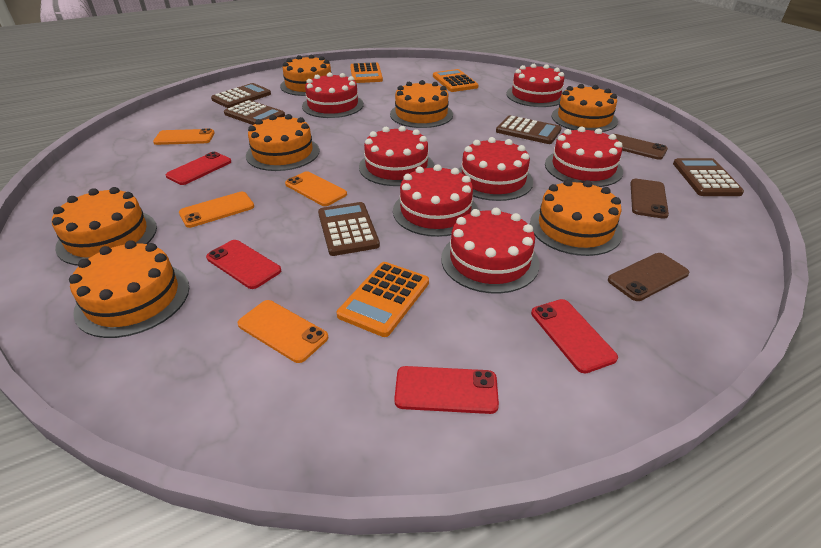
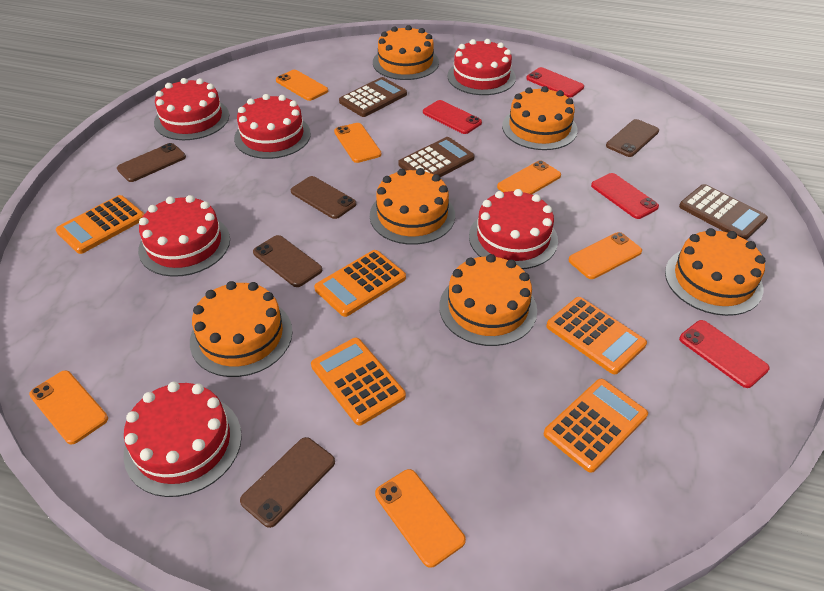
brown calculator: [211,83,271,108] [224,100,285,125] [318,202,380,256] [496,115,562,144] [673,158,744,196] = 5 -> [339,77,407,117] [398,137,475,177] [679,184,768,240] = 3
brown phone: [608,253,689,301] [615,134,668,160] [630,179,669,219] = 3 -> [117,143,186,182] [240,437,335,528] [253,235,322,287] [291,176,356,219] [606,119,659,157] = 5
orange cake: [52,187,157,266] [69,240,189,338] [246,114,320,171] [280,55,331,96] [390,80,453,128] [530,179,623,256] [552,84,618,132] = 7 -> [190,281,293,377] [370,168,455,245] [373,25,439,80] [439,254,537,346] [502,86,578,150] [665,228,765,316] = 6
orange calculator: [337,262,429,337] [350,62,383,83] [433,69,479,92] = 3 -> [56,195,144,254] [311,338,406,425] [314,250,406,317] [544,379,648,473] [546,297,647,374] = 5
orange phone: [153,128,215,145] [179,192,254,228] [237,300,328,363] [285,171,347,206] = 4 -> [29,370,108,445] [276,70,328,101] [334,123,381,163] [375,469,466,568] [497,160,561,194] [569,232,642,279] = 6
red cake: [302,72,364,118] [359,126,434,186] [393,164,478,237] [441,208,539,293] [459,137,533,201] [506,64,564,107] [545,127,623,187] = 7 -> [123,382,242,497] [138,195,230,277] [154,78,229,140] [234,94,311,159] [447,39,516,95] [469,189,558,269] = 6

